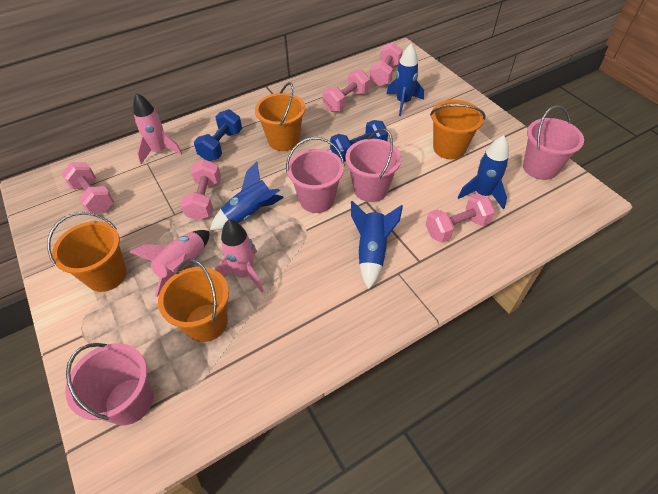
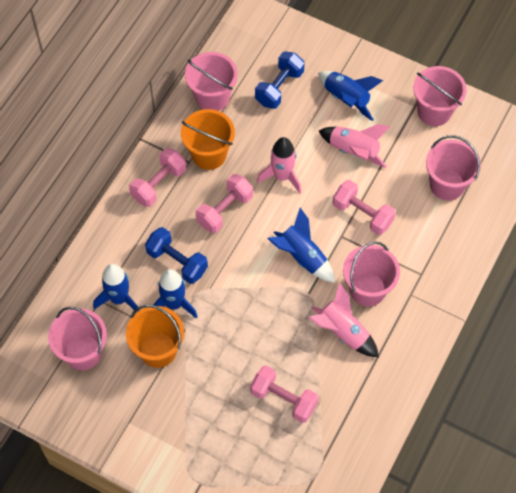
orange bucket: [47,212,127,292] [158,259,229,342] [255,82,305,151] [430,100,486,159] = 4 -> [126,305,184,368] [181,109,235,170] = 2
pink bucket: [65,343,153,425] [286,137,345,213] [345,129,402,202] [523,105,584,180] = 4 -> [48,307,107,370] [185,52,238,111] [343,241,400,306] [413,66,467,126] [426,135,481,200] = 5
pink dumbbell: [62,162,114,214] [181,159,221,221] [323,70,370,112] [370,42,403,87] [425,194,495,243] = 5 -> [129,148,186,207] [196,174,253,233] [250,366,319,423] [333,180,396,235] = 4

